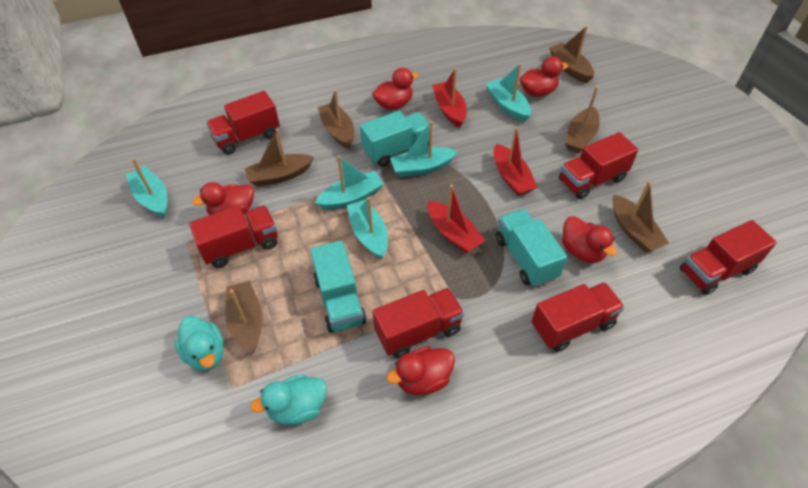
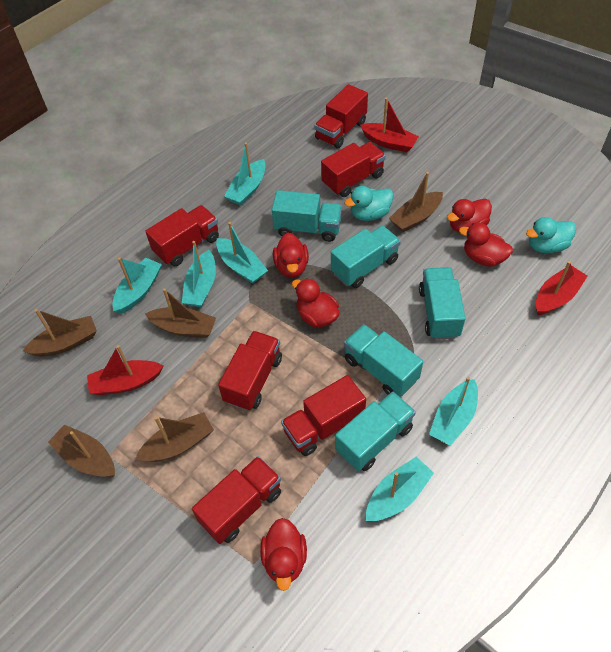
brown boat: [225,281,263,353] [244,128,314,187] [318,90,354,149] [549,26,594,83] [565,86,600,153] [612,181,669,252] = 6 -> [23,309,97,357] [48,424,115,477] [135,412,214,462] [145,288,216,338] [389,172,443,232] = 5
turquoise boat: [126,158,167,217] [315,156,384,210] [347,197,388,259] [390,121,458,177] [486,64,531,122] = 5 -> [112,257,162,314] [182,241,216,307] [216,222,268,284] [224,142,265,206] [366,457,434,521] [429,377,478,446] = 6
turquoise truck: [310,241,366,333] [360,111,430,167] [495,209,567,287] = 3 -> [272,190,342,242] [331,225,401,288] [335,391,416,471] [344,324,423,397] [419,267,466,340] = 5

